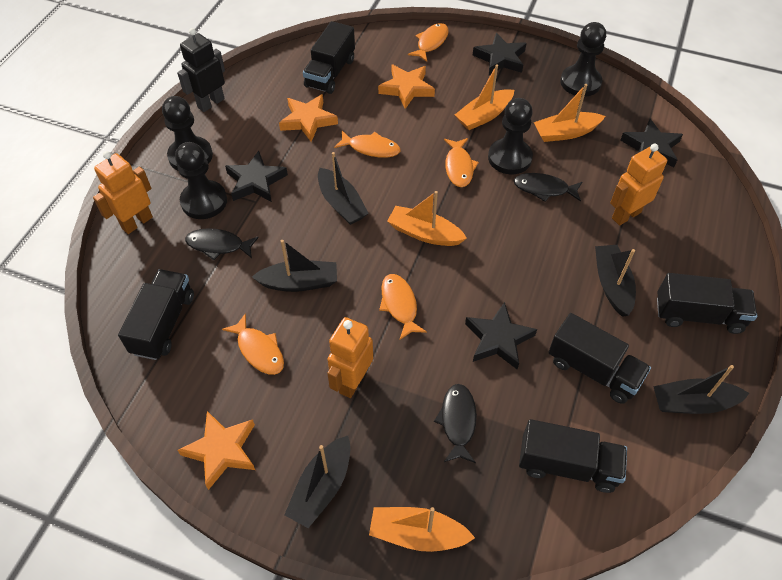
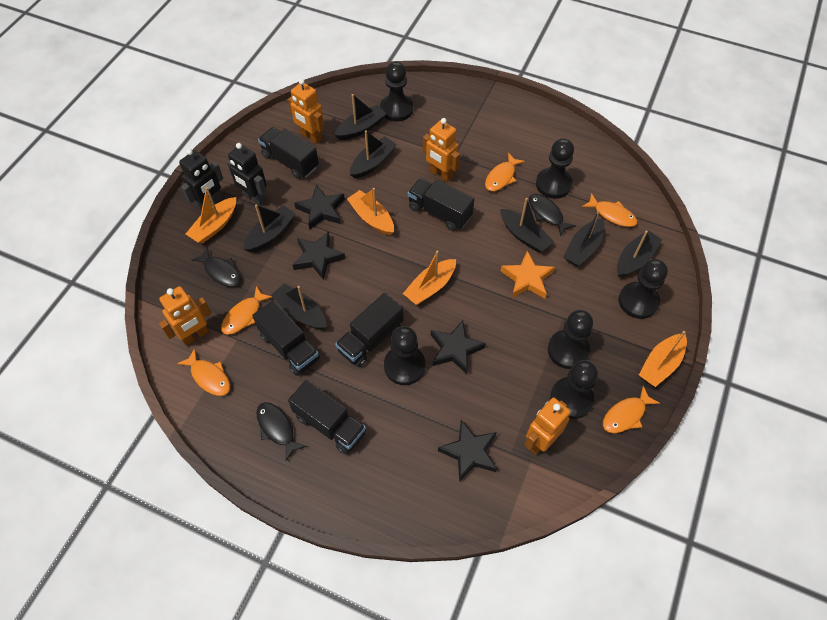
black boat: [252,240,337,292] [284,436,351,528] [318,152,369,225] [595,245,636,317] [653,365,750,414] = 5 -> [244,205,296,252] [271,283,327,329] [334,94,387,140] [350,130,397,178] [500,198,554,252] [564,210,605,266] [617,230,662,277] = 7
black pawn: [162,96,213,171] [175,142,227,219] [488,98,533,174] [560,22,606,97] = 4 -> [380,62,413,122] [384,326,426,385] [536,138,574,199] [548,310,593,369] [550,360,598,419] [619,259,668,319] = 6
black robot: [177,28,225,112] = 1 -> [179,149,223,211] [227,143,267,206] = 2
orange robot: [93,151,153,234] [327,317,373,398] [610,144,667,225] = 3 -> [159,286,212,346] [288,79,324,144] [423,118,460,182] [524,397,571,455] = 4
orange star: [177,411,255,490] [279,94,338,142] [378,64,435,109] = 3 -> [501,251,555,298] = 1

